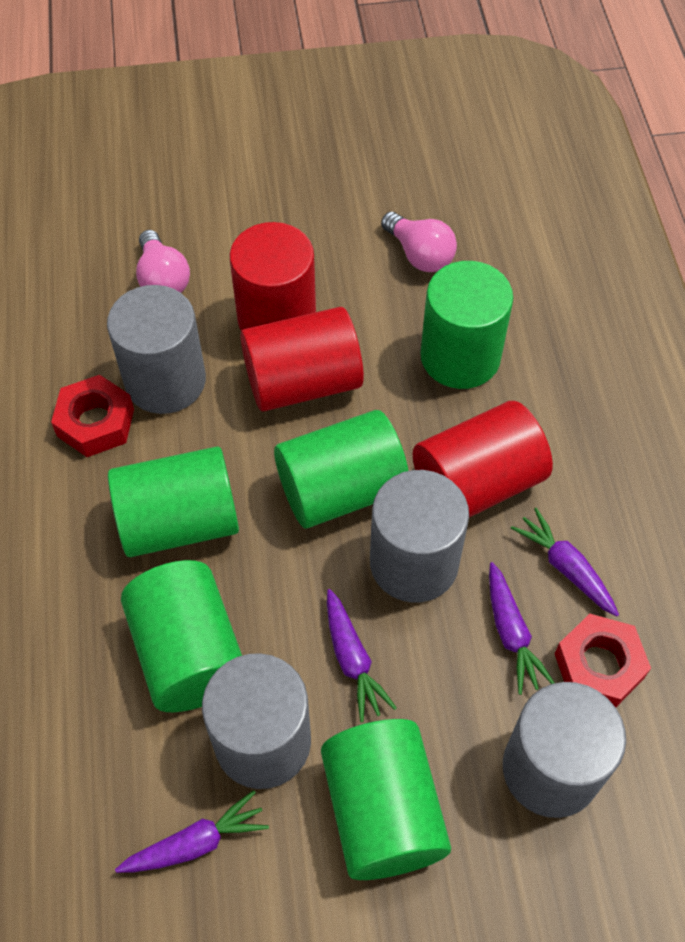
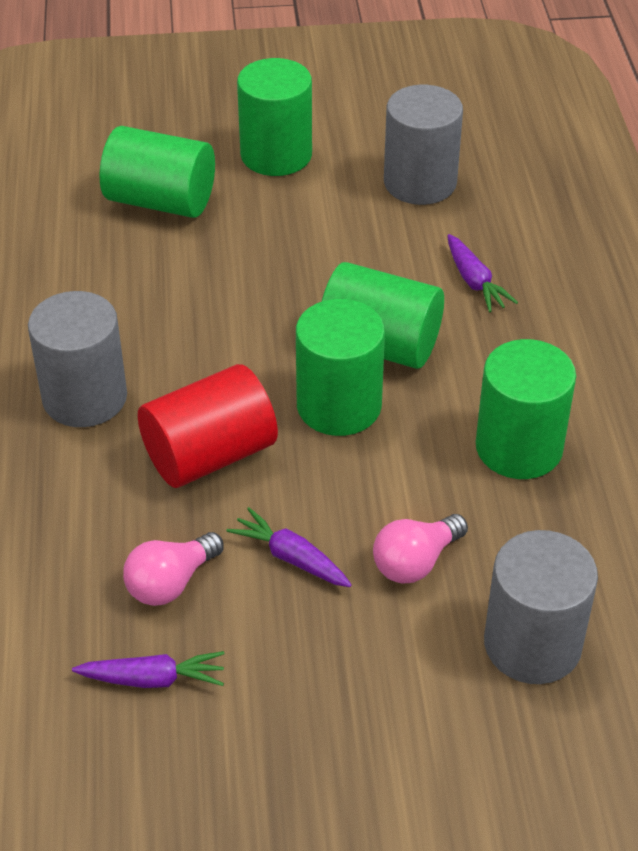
grey cylinder: [107,285,206,414] [202,653,311,789] [370,470,469,603] [503,682,626,818] = 4 -> [28,291,127,427] [384,85,463,205] [484,530,598,684] = 3
purple carrot: [115,790,269,873] [327,589,397,722] [489,562,555,695] [511,508,619,617] = 4 -> [72,651,225,688] [227,507,352,587] [447,234,518,312] = 3
red cylinder: [229,222,316,331] [240,307,364,412] [413,401,553,517] = 3 -> [138,364,278,488] = 1
red nut: [51,375,134,457] [555,614,651,707] = 2 -> none = 0

